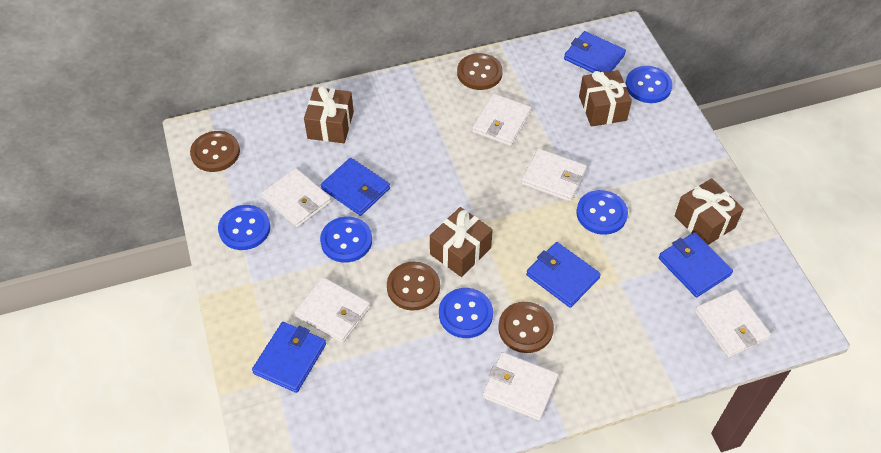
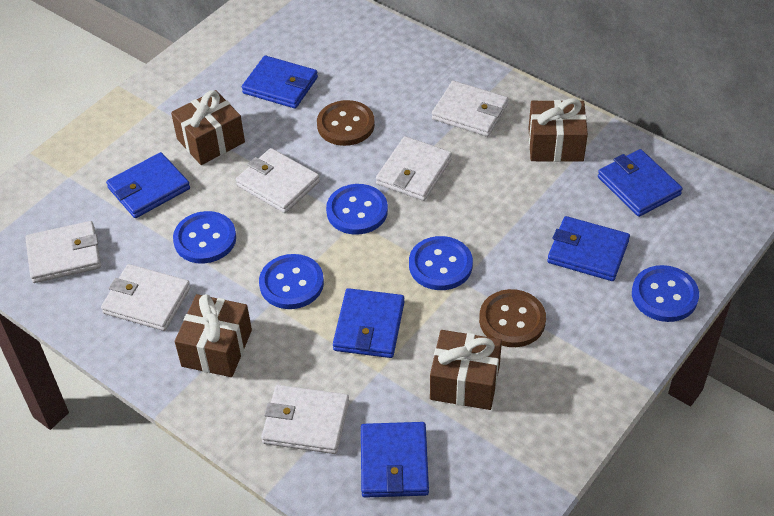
blue wallet: [252,322,326,393] [321,158,390,216] [526,242,601,308] [564,31,626,73] [659,232,733,297] = 5 -> [106,152,190,218] [242,56,318,109] [333,288,404,358] [361,422,429,498] [547,216,630,281] [598,149,683,217] = 6
brown button: [190,131,240,172] [387,262,440,311] [457,53,503,90] [498,302,554,353] = 4 -> [317,100,375,146] [479,289,546,347] = 2

